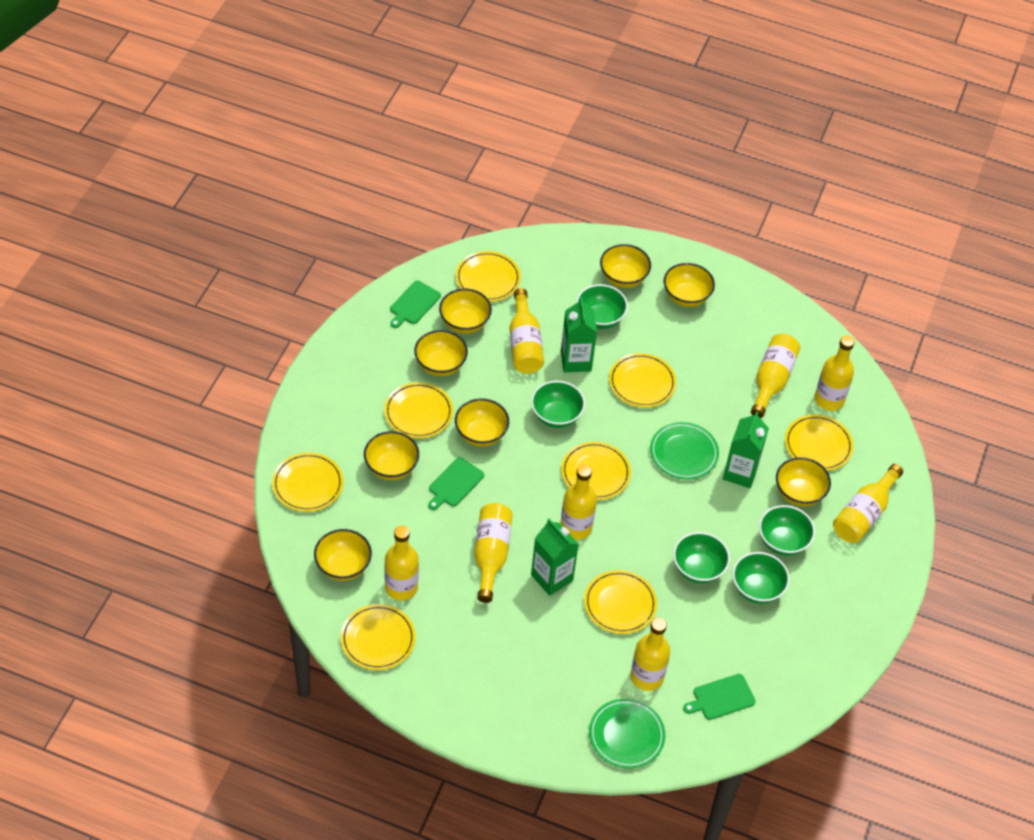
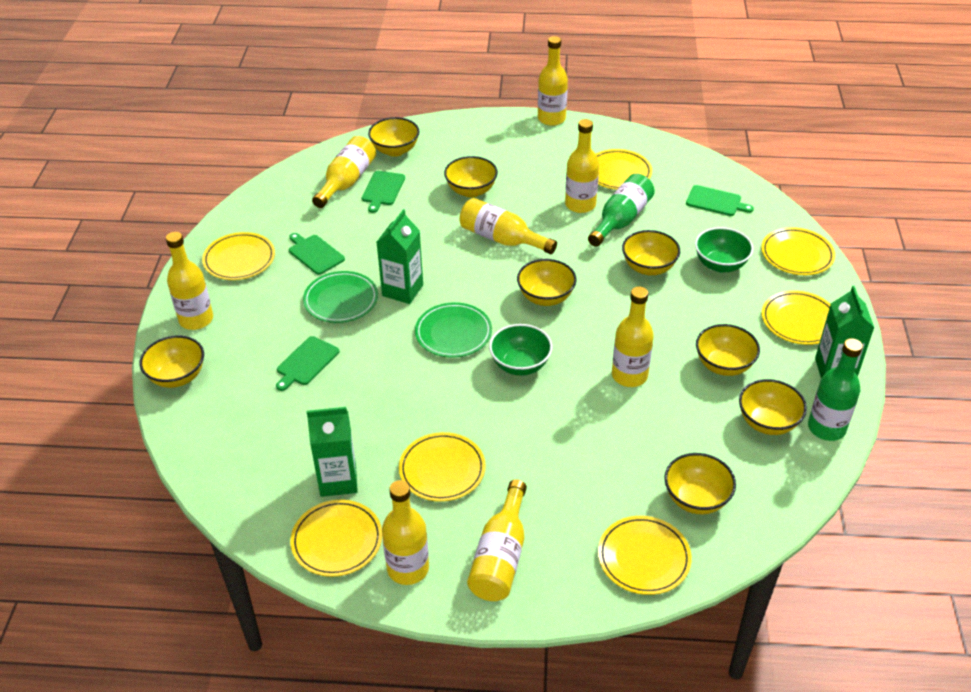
green bottle: none = 0 -> [588,174,655,247] [808,338,863,441] = 2
green bowl: [531,381,585,428] [576,284,628,329] [673,532,730,583] [733,552,790,604] [759,505,815,556] = 5 -> [489,324,552,375] [695,227,754,272] = 2
green cutting board: [390,281,441,328] [428,457,484,510] [683,674,756,720] = 3 -> [276,336,339,391] [289,233,345,275] [362,171,405,213] [686,185,754,216] = 4
yellow plate: [272,452,343,512] [341,604,415,670] [384,382,453,439] [456,251,521,302] [561,442,631,500] [584,570,657,634] [609,353,676,408] [785,414,853,471] = 8 -> [202,232,275,280] [290,500,382,577] [399,432,486,502] [596,149,652,190] [598,516,692,595] [761,227,835,275] [762,291,831,345] = 7

